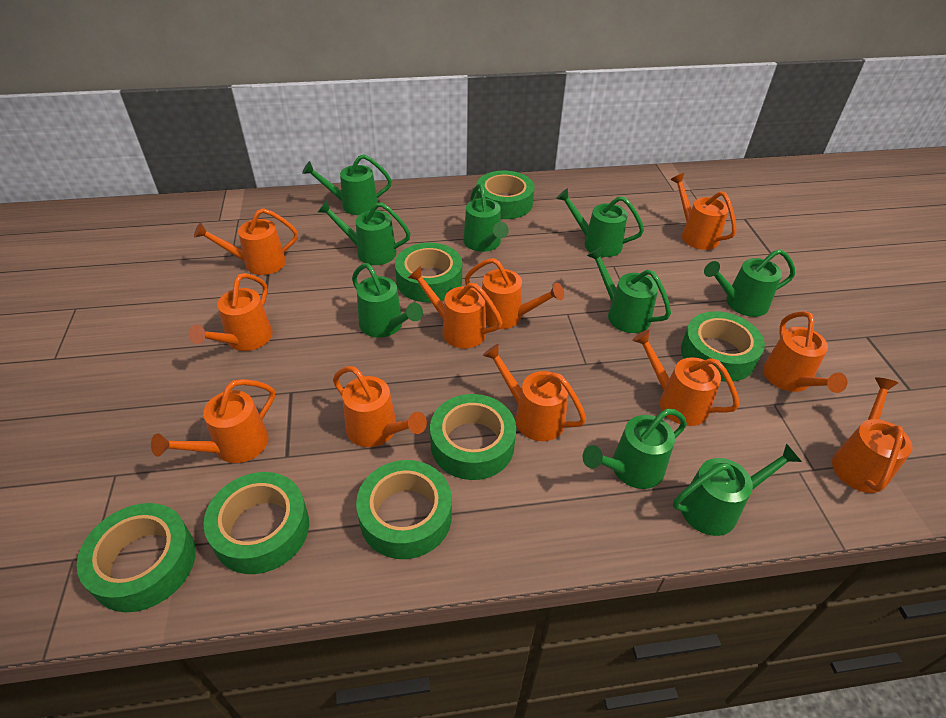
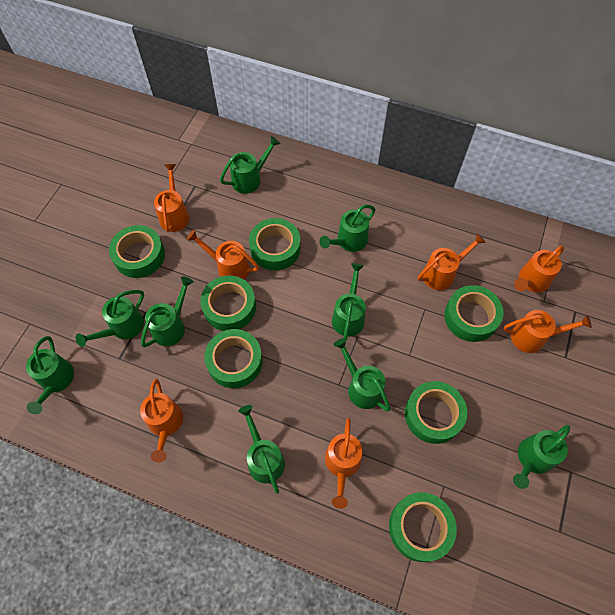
orange watering can: [151,379,275,463] [189,273,272,351] [194,208,298,275] [333,366,427,447] [408,266,503,348] [465,258,564,329] [482,344,586,441] [632,330,739,426] [670,173,736,250] [763,311,848,393] [832,377,913,493] = 11 -> [140,379,183,463] [154,164,189,232] [187,230,259,279] [325,418,362,509] [418,233,486,290] [504,310,592,353] [514,246,564,293] = 7

